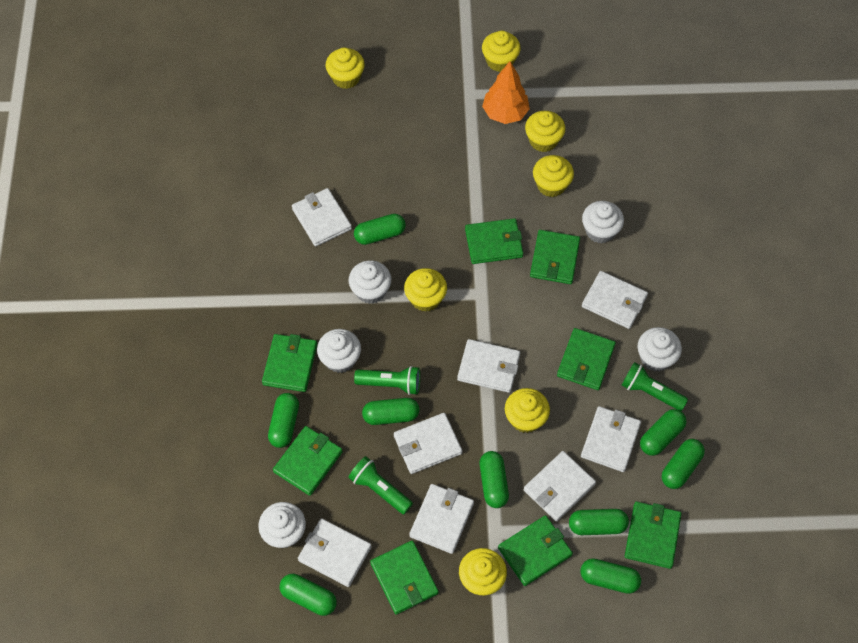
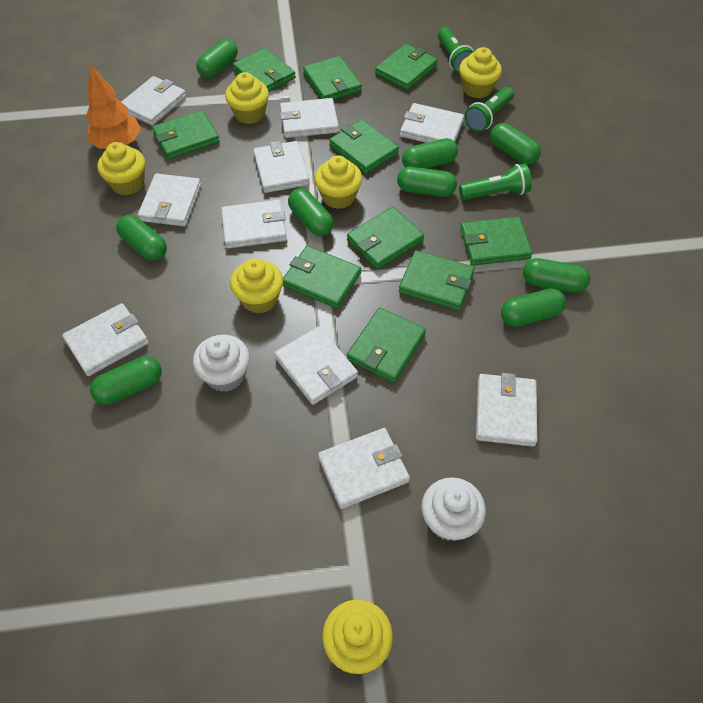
green wallet: [262,334,317,392] [273,426,343,496] [370,541,439,614] [465,218,523,264] [498,515,573,586] [530,230,580,284] [557,328,616,390] [625,502,681,569] = 8 -> [152,110,220,159] [233,48,296,92] [283,246,361,309] [303,56,362,100] [329,120,399,174] [347,207,424,269] [347,307,426,383] [375,44,438,90] [399,250,475,310] [460,217,533,266] = 10
white cupcake: [258,502,306,548] [317,329,361,373] [349,260,391,304] [582,201,624,243] [638,327,682,371] = 5 -> [193,335,250,392] [421,477,486,541] = 2
white wallet: [292,188,352,246] [298,518,372,587] [394,413,462,474] [409,484,474,554] [457,339,520,393] [524,451,596,522] [581,406,641,472] [582,271,648,329] = 8 -> [62,303,149,376] [121,76,186,126] [138,173,201,226] [221,200,287,248] [253,141,310,193] [274,326,358,405] [280,98,339,138] [318,428,410,509] [400,103,464,143] [476,373,537,447] = 10
yellow cupcake: [326,47,365,89] [404,268,447,312] [459,548,507,595] [482,31,521,72] [505,388,550,433] [525,111,565,152] [533,155,574,197] = 7 -> [97,142,145,195] [225,72,269,124] [230,259,283,314] [314,155,362,209] [322,600,393,674] [459,47,502,98] = 6

